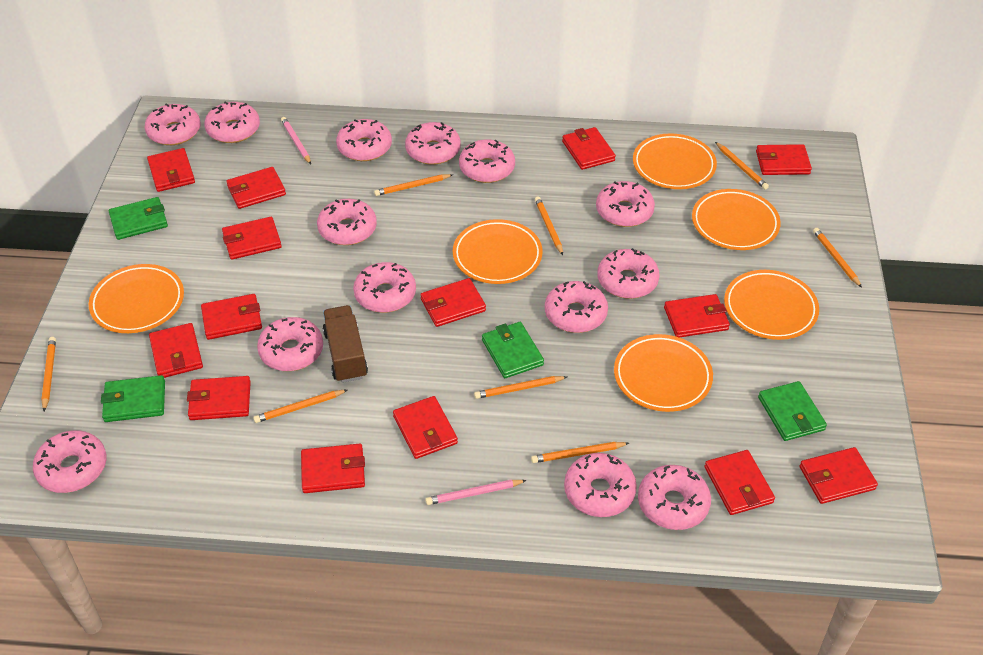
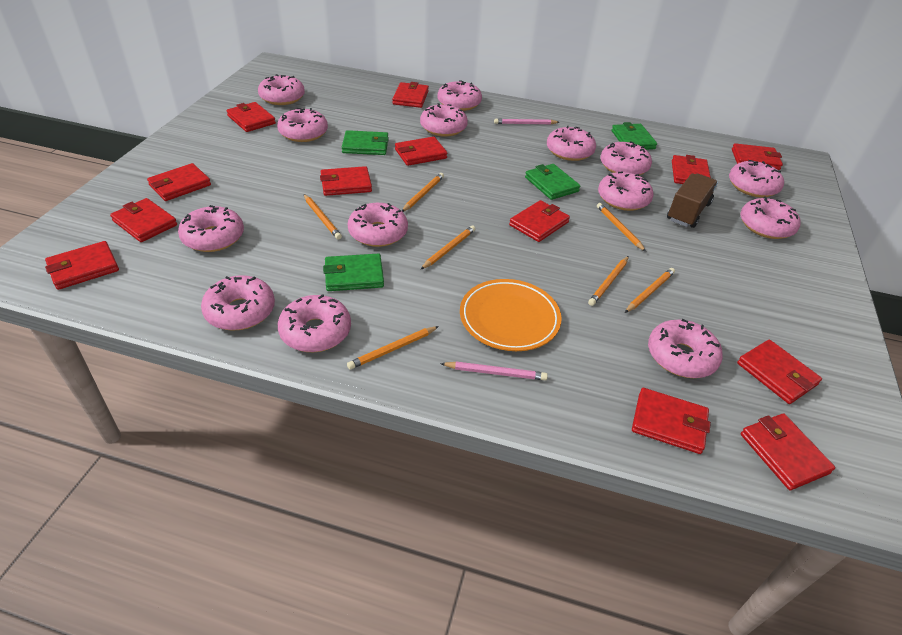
orange pencil: [41,337,56,411] [253,390,347,423] [374,174,453,196] [474,376,567,399] [531,442,629,463] [535,197,563,255] [715,142,769,190] [813,228,862,288] = 8 -> [304,194,342,240] [347,326,439,369] [402,173,444,212] [420,225,475,270] [588,256,629,306] [597,203,646,252] [625,268,675,313] = 7
orange plate: [89,264,184,333] [453,219,543,284] [614,334,713,412] [633,133,717,189] [692,189,781,250] [724,270,819,340] = 6 -> [460,279,562,351] = 1
red wallet: [147,148,195,192] [149,323,203,378] [187,376,251,420] [201,294,262,340] [222,217,282,260] [226,167,286,209] [301,443,365,493] [393,396,458,459] [420,278,486,327] [562,127,616,170] [664,294,730,338] [704,450,775,515] [756,144,812,175] [800,447,878,504] = 14 -> [45,241,119,290] [110,198,177,242] [147,163,211,201] [226,102,276,132] [320,166,372,196] [392,82,429,108] [395,137,447,166] [509,200,570,242] [632,388,711,454] [672,155,711,184] [732,143,783,170] [737,339,822,404] [741,413,835,490] = 13

